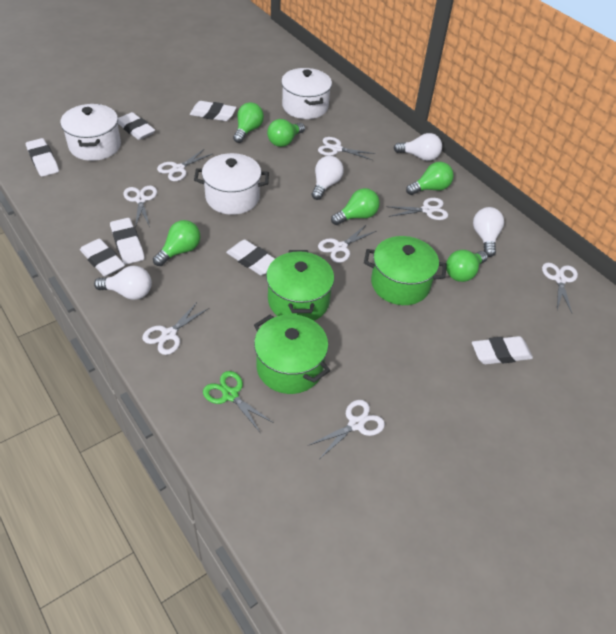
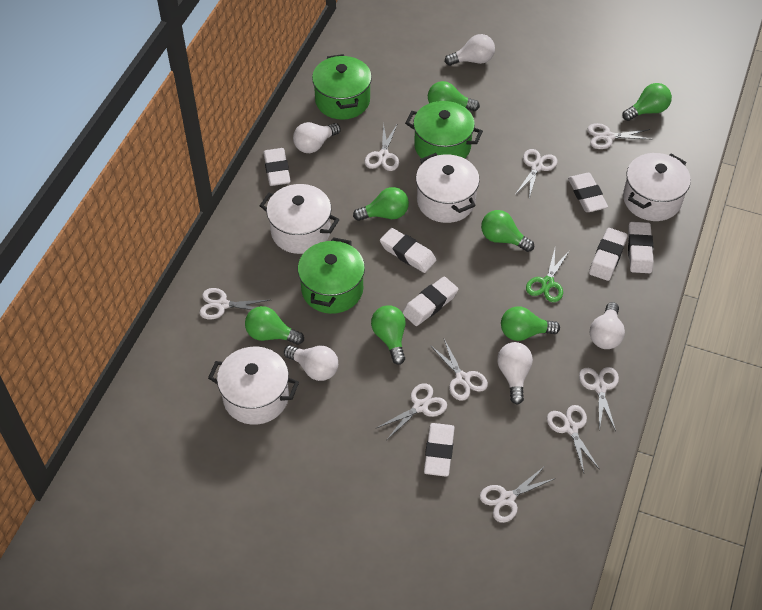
green light bulb: [153,220,200,266] [233,102,264,143] [267,119,305,147] [331,188,380,225] [406,162,454,195] [446,250,488,282] = 6 -> [245,306,304,345] [353,187,409,221] [371,306,406,365] [428,81,480,111] [481,210,534,252] [501,306,560,341] [622,83,672,121] = 7
white light bulb: [94,266,152,300] [312,156,344,200] [394,133,442,161] [473,207,504,257] = 4 -> [284,345,338,381] [293,122,341,153] [445,34,495,66] [497,342,533,405] [589,302,625,349] = 5
white pot: [61,104,121,161] [194,153,269,215] [281,68,332,119] = 3 -> [208,347,299,425] [259,184,339,254] [416,153,479,223] [623,153,691,221] = 4
white scissors: [123,185,157,227] [142,301,209,355] [157,148,212,181] [309,400,385,458] [318,137,375,160] [318,224,377,263] [386,198,448,220] [542,263,578,313] = 8 -> [199,288,270,320] [364,123,399,171] [377,383,447,440] [430,339,488,401] [480,466,556,523] [515,149,557,198] [547,405,600,473] [579,367,619,431] [588,123,653,149] = 9

